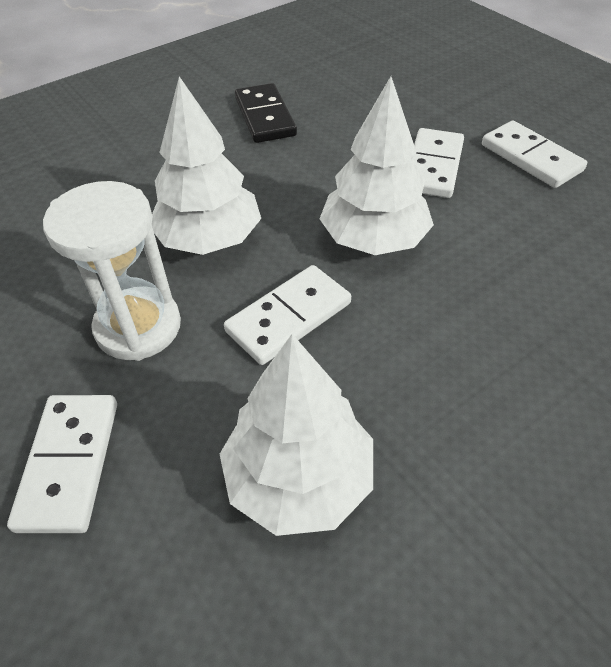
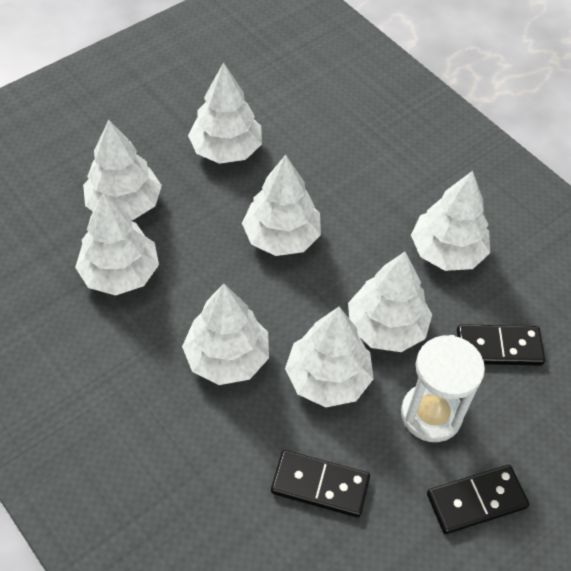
black domino: [235,83,297,143] = 1 -> [271,450,370,518] [427,465,529,534] [457,324,545,366] = 3
white domino: [7,395,117,533] [224,265,351,365] [411,128,464,198] [482,121,587,188] = 4 -> none = 0
white tree: [152,76,261,255] [220,334,373,536] [319,76,434,255] = 3 -> [75,193,159,296] [83,120,162,220] [182,284,269,385] [188,62,262,164] [242,155,321,256] [285,307,374,407] [348,252,432,352] [411,171,490,271] = 8

